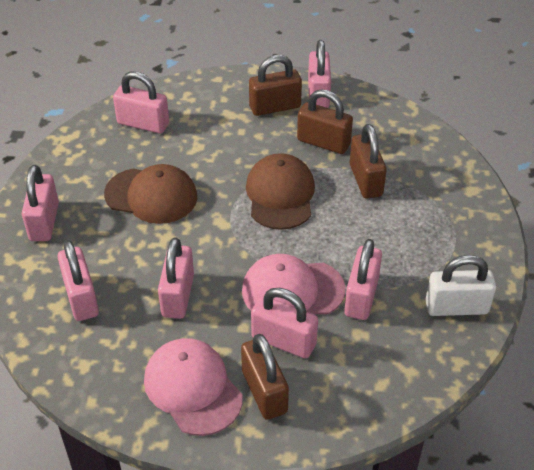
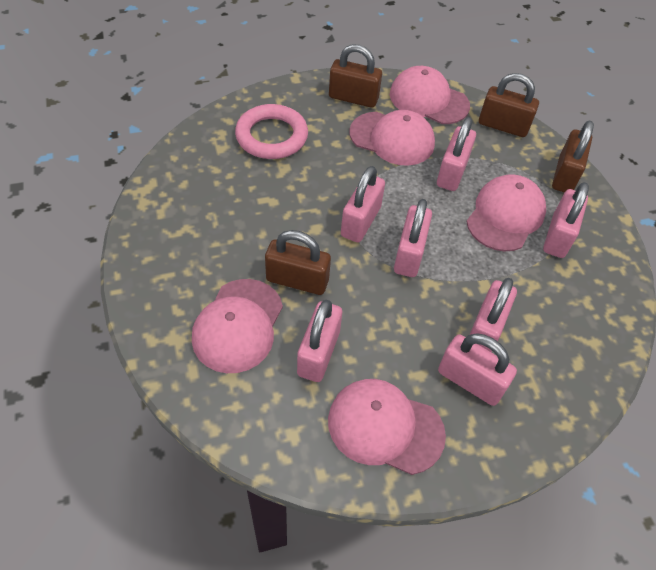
brown cap: [104,164,197,224] [246,153,315,230] = 2 -> none = 0
pink cap: [144,338,243,436] [242,254,345,314] = 2 -> [192,279,283,373] [328,379,446,475] [350,110,435,166] [390,66,470,124] [466,174,546,251] = 5
pink ring: none = 0 -> [235,104,308,159] = 1
white padlock: [425,255,496,316] = 1 -> none = 0

